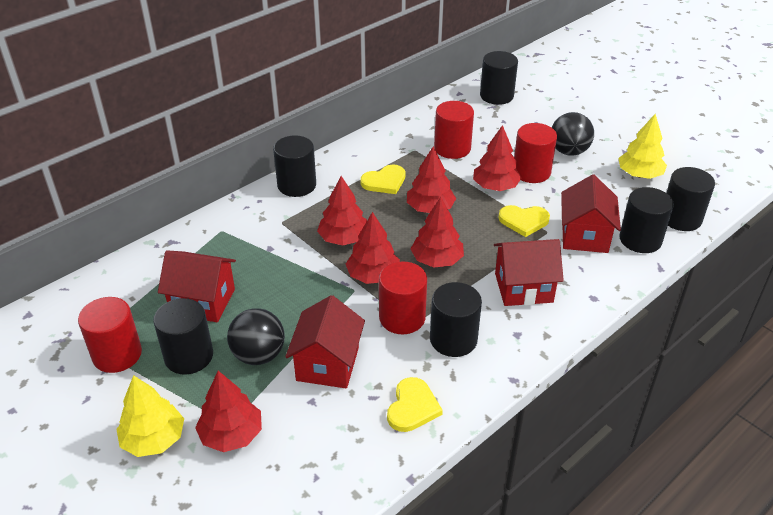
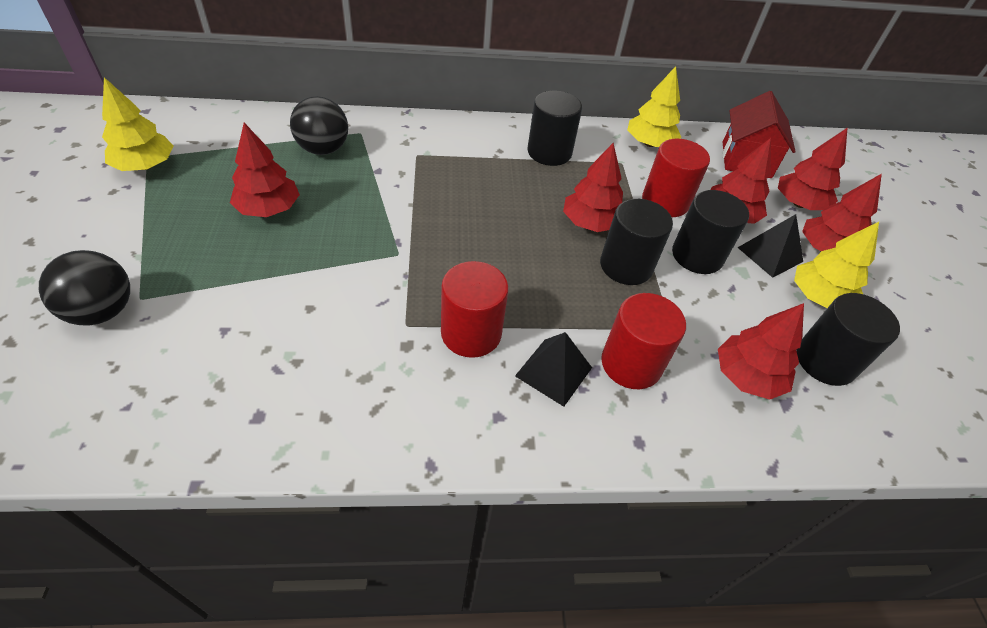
black cylinder: [153,298,213,375] [273,136,316,197] [430,282,482,357] [480,51,518,105] [619,187,674,253] [666,167,715,231] = 6 -> [527,91,582,166] [600,199,673,285] [672,190,749,274] [796,293,900,386] = 4
black pyramid: none = 0 -> [515,332,592,407] [737,214,803,278] = 2
red cylinder: [78,297,142,373] [379,261,427,334] [434,101,474,159] [514,123,557,183] = 4 -> [441,261,509,358] [601,293,686,389] [642,139,710,217] = 3
red house: [158,250,236,322] [285,295,365,389] [494,239,564,306] [561,175,621,253] = 4 -> [722,91,796,178] = 1
yellow heart: [361,165,406,194] [387,377,443,432] [498,205,550,237] = 3 -> none = 0
yellow tree: [117,375,184,457] [618,114,667,179] = 2 -> [102,77,174,171] [627,66,681,147] [794,222,879,308] = 3

